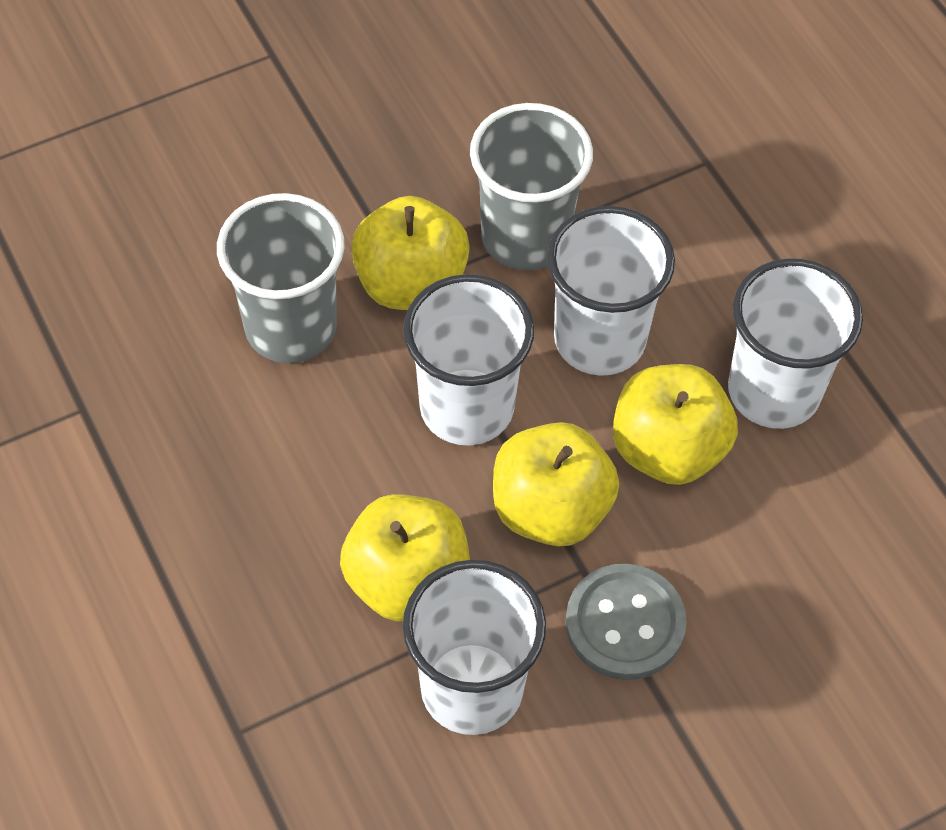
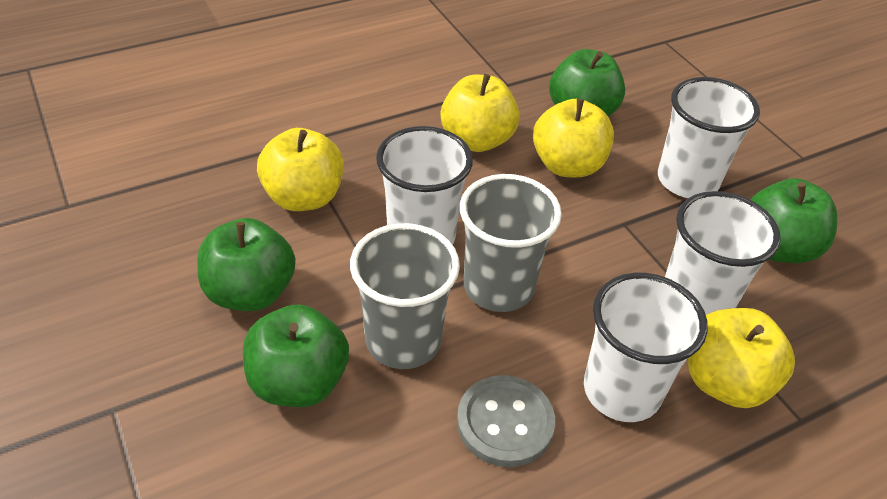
green apple: none = 0 -> [197,218,296,311] [243,304,349,407] [549,49,625,116] [751,178,837,263] = 4

